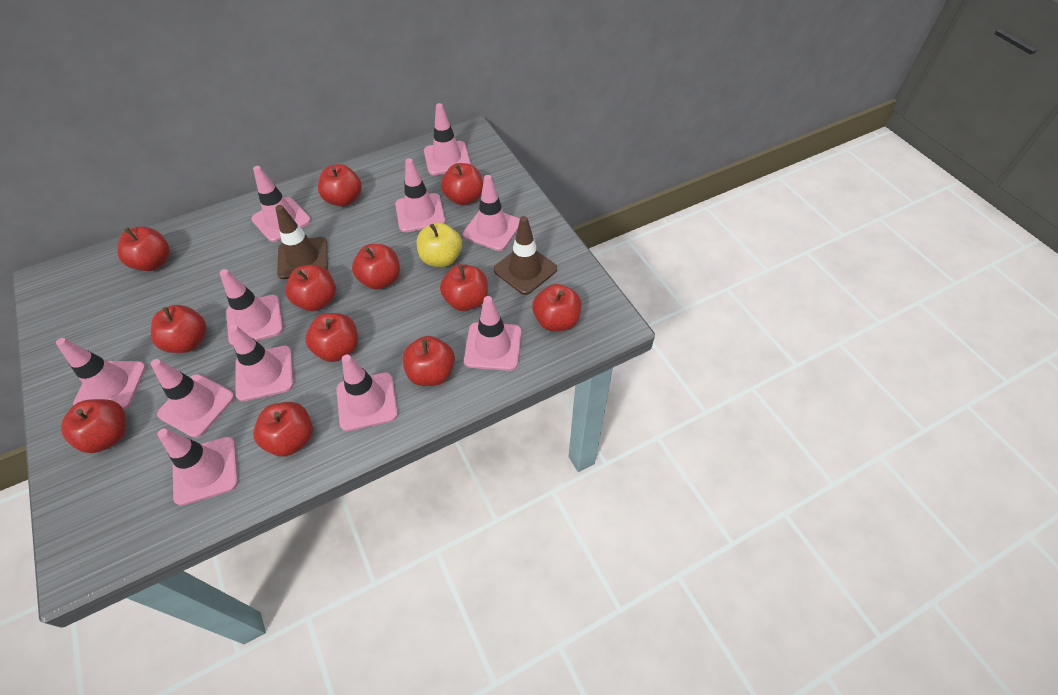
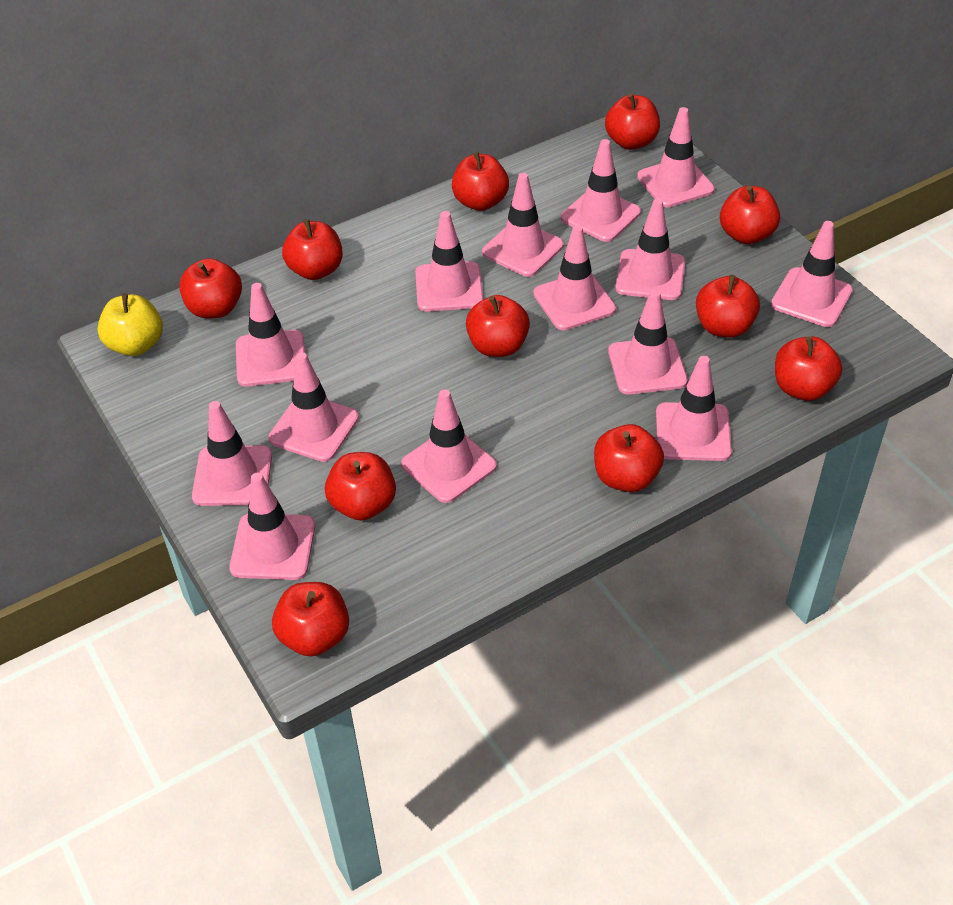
brown traffic cone: [276,205,328,279] [493,216,557,295] = 2 -> none = 0
pink traffic cone: [56,338,146,410] [151,359,234,438] [157,429,238,506] [220,269,283,346] [228,325,294,401] [251,166,311,242] [336,355,398,431] [395,158,445,232] [424,103,471,175] [463,175,520,251] [464,296,522,371] = 11 -> [192,401,272,506] [229,473,315,580] [236,283,305,387] [268,352,359,462] [401,389,497,503] [415,211,483,312] [482,173,564,277] [533,225,616,330] [561,139,641,242] [608,290,688,395] [615,199,685,300] [637,107,714,208] [656,356,732,461] [771,221,853,327] = 14
red apple: [61,399,126,453] [117,227,170,271] [151,305,207,353] [253,402,313,457] [285,265,336,311] [305,313,358,362] [318,164,362,207] [352,244,400,290] [402,336,455,386] [440,264,488,311] [441,163,483,205] [532,284,581,332] = 12 -> [179,258,242,319] [272,582,349,656] [282,219,343,280] [325,452,396,521] [452,151,509,211] [466,295,530,357] [594,424,664,492] [605,93,660,150] [696,275,760,338] [720,186,780,244] [775,336,842,401] = 11

